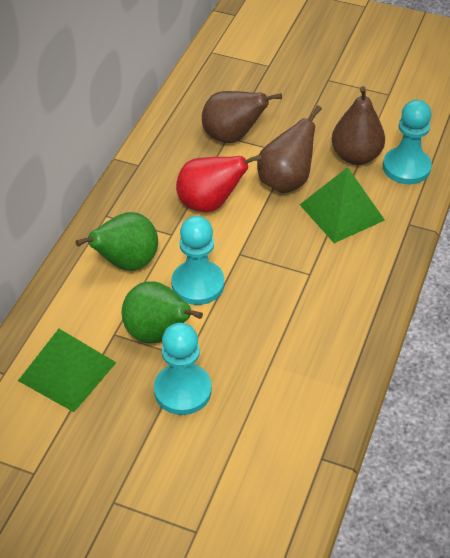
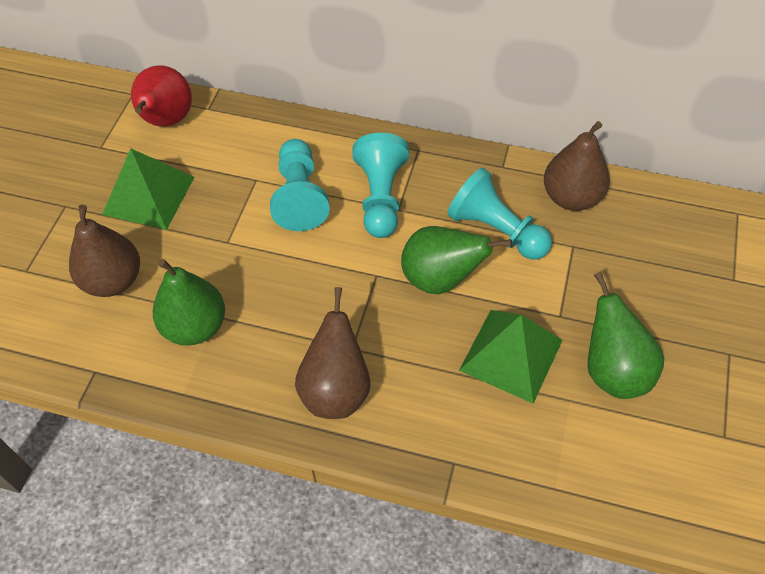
green pear: [75,212,158,271] [122,282,203,344] = 2 -> [153,259,225,346] [401,226,512,294] [587,272,664,399] = 3

